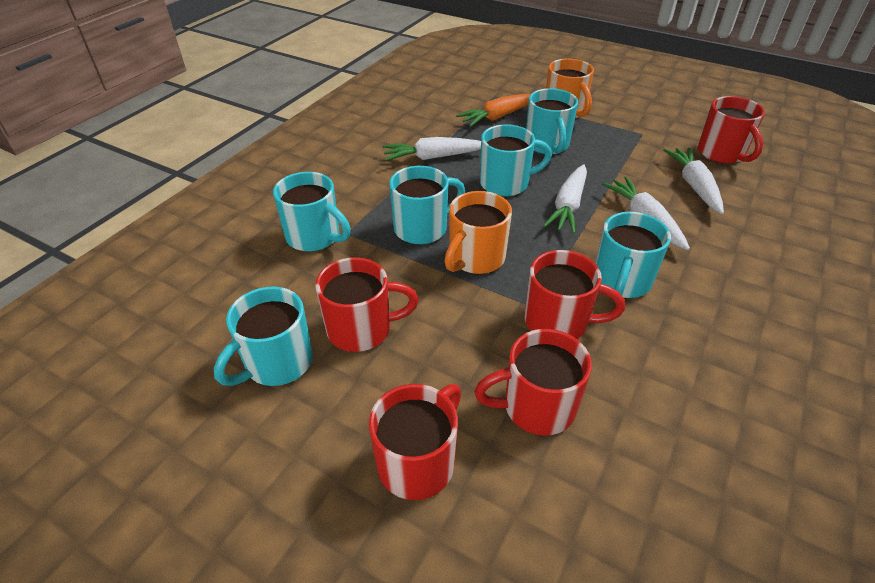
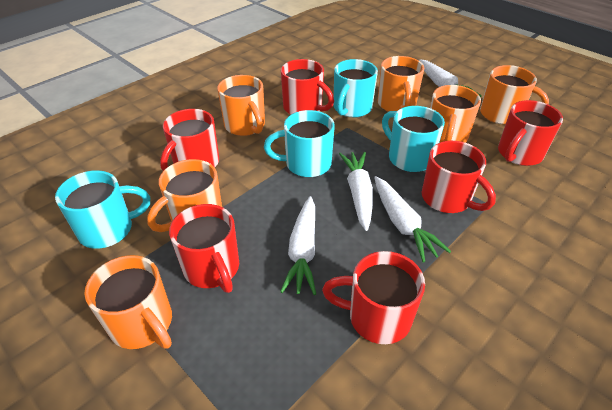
orange carrot: [456,94,531,127] = 1 -> none = 0
orange mug: [444,191,512,274] [546,58,594,118] = 2 -> [85,255,172,349] [147,159,222,232] [217,75,265,136] [377,56,424,112] [430,85,481,143] [480,65,549,124] = 6
red mug: [315,257,419,352] [369,384,461,500] [474,329,592,436] [525,250,625,339] [698,96,765,164] = 5 -> [160,109,219,171] [169,204,239,293] [281,59,334,114] [322,251,425,344] [421,141,496,213] [498,100,563,166] = 6
turquoise mug: [214,286,313,386] [273,172,351,251] [389,166,465,244] [480,124,552,197] [526,88,578,154] [595,212,671,298] = 6 -> [55,170,150,249] [264,110,335,177] [333,59,378,117] [382,106,445,172] = 4

